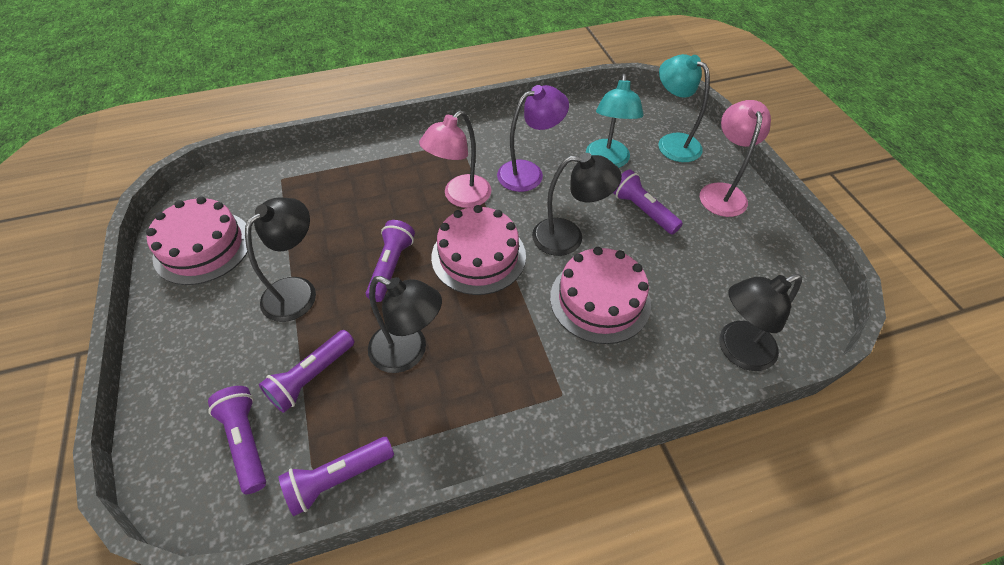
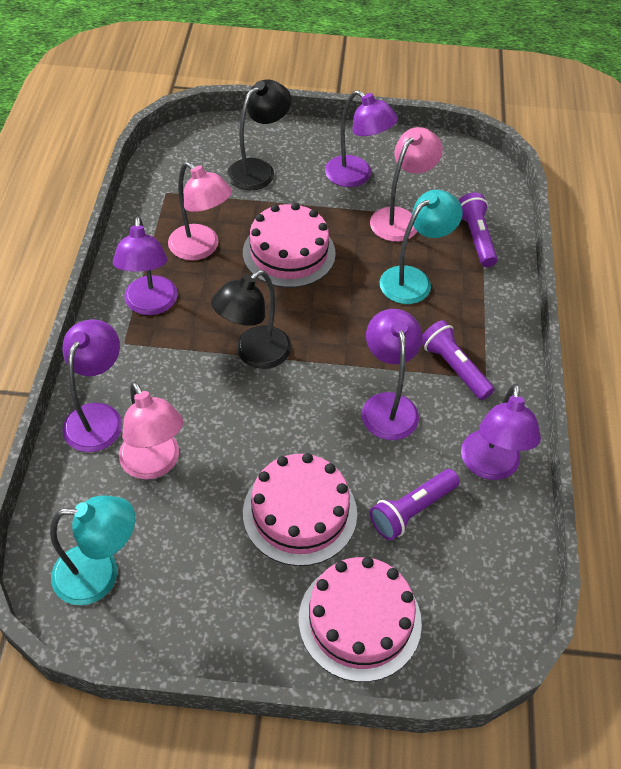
black lamp: [245,197,316,322] [368,276,442,373] [532,153,622,256] [719,274,802,371] = 4 -> [211,270,291,369] [227,79,291,190] = 2
pink lamp: [419,111,491,208] [700,100,771,217] = 2 -> [119,381,183,480] [168,162,232,260] [370,127,443,242] = 3
purple flashlight: [208,386,266,494] [259,330,355,413] [279,437,394,516] [366,220,415,302] [613,169,683,235] = 5 -> [370,469,460,540] [422,320,495,400] [459,193,498,267] = 3
purple lamp: [497,85,569,192] = 1 -> [63,319,122,452] [113,216,178,315] [325,90,398,187] [362,309,422,440] [461,384,541,480] = 5

